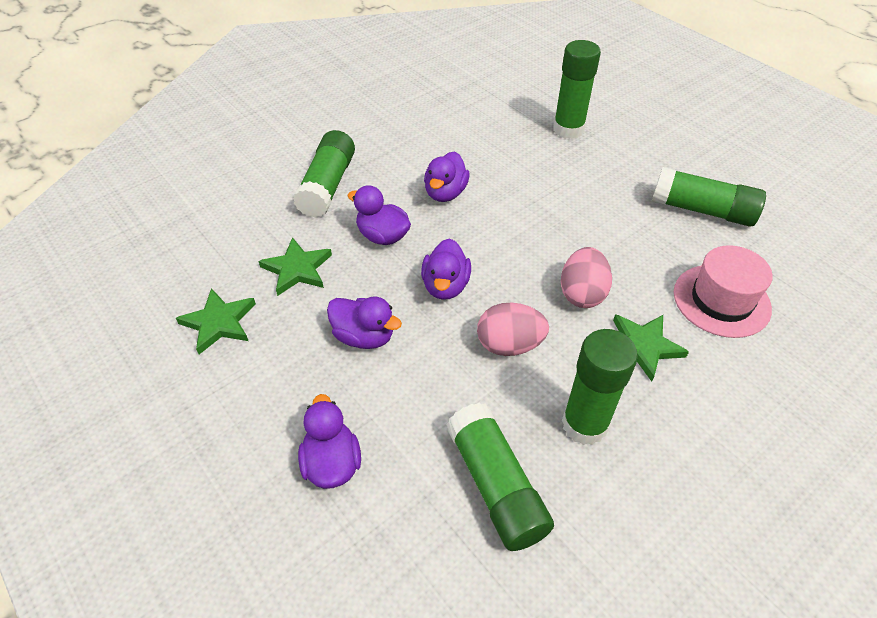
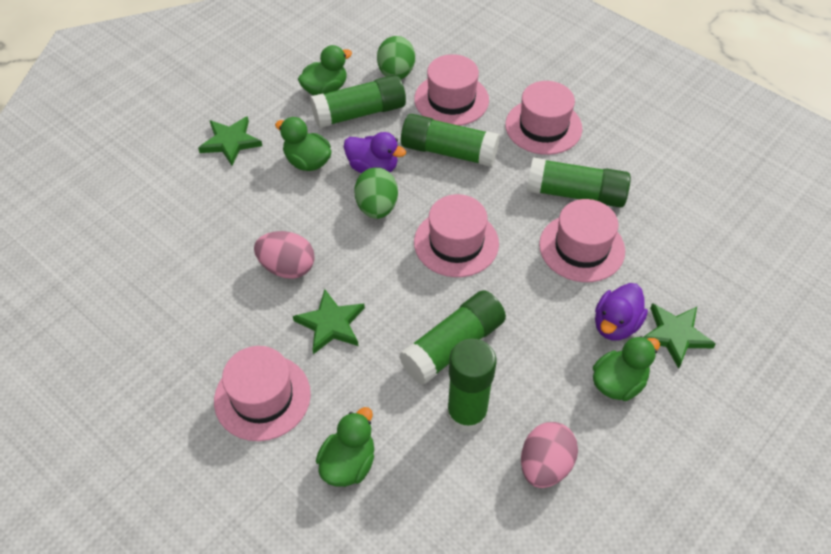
green duck: none = 0 -> [275,117,331,171] [298,45,352,95] [316,407,374,487] [593,336,660,401] = 4
green egg: none = 0 -> [355,167,398,219] [377,36,415,79] = 2
pink hat: [674,245,773,338] = 1 -> [214,346,311,441] [414,54,489,126] [414,194,499,277] [505,81,582,155] [539,199,625,282] = 5
purple duck: [298,394,361,489] [327,297,402,349] [347,185,411,245] [421,239,471,300] [424,151,470,202] = 5 -> [344,132,406,173] [595,283,648,340] = 2

